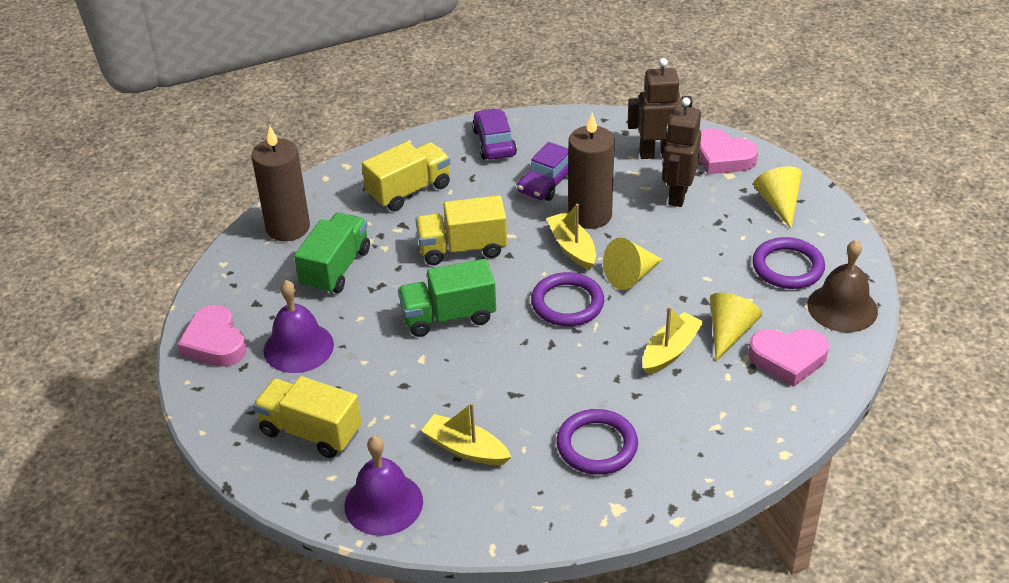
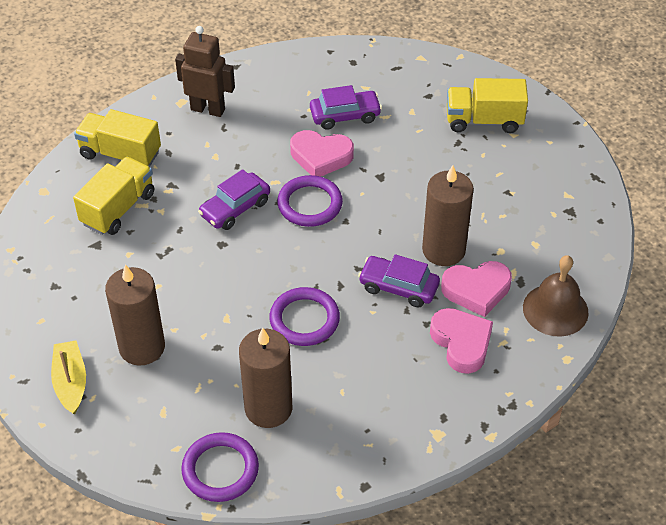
brown candle: [252,126,310,241] [568,113,615,229] = 2 -> [105,264,165,366] [239,328,292,428] [422,165,474,266] = 3
brown robot: [627,58,692,159] [662,97,701,207] = 2 -> [175,26,235,117] = 1
green truck: [294,212,370,294] [398,259,496,337] = 2 -> none = 0
purple bell: [263,280,334,373] [344,436,423,536] = 2 -> none = 0
purple car: [472,108,517,160] [517,142,569,201] = 2 -> [198,169,270,230] [310,85,382,130] [358,254,440,307] = 3
yellow boat: [421,402,511,465] [546,204,596,270] [642,306,704,375] = 3 -> [51,341,86,415] = 1
yellow cone: [603,238,663,290] [710,293,762,361] [753,166,802,228] = 3 -> none = 0

